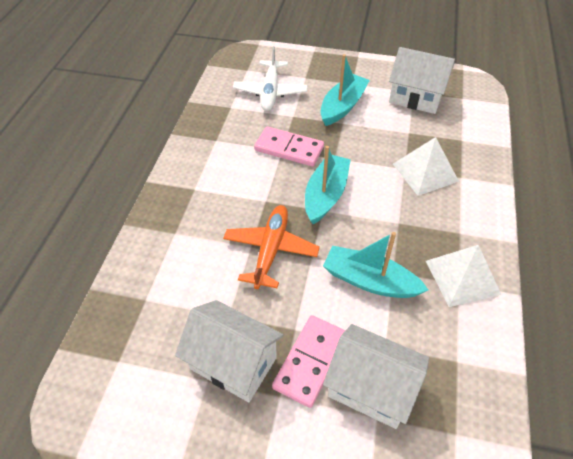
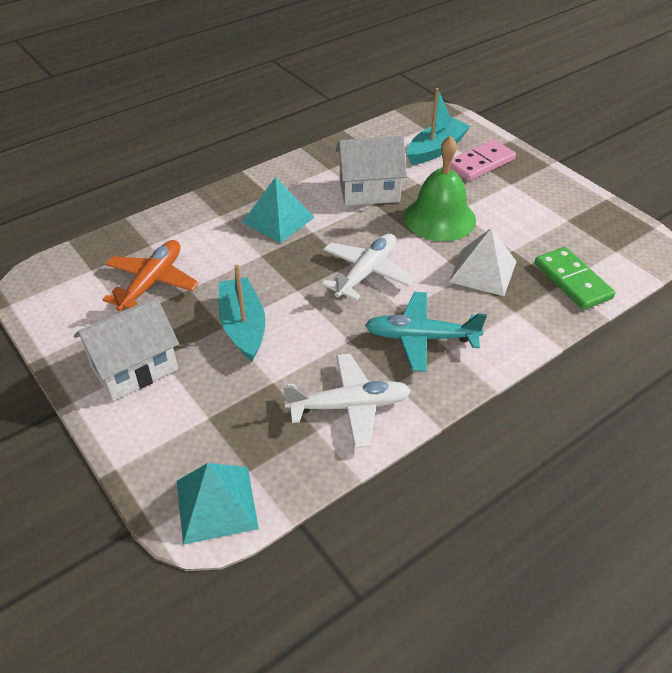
green bell: none = 0 -> [404,136,476,241] = 1
green domino: none = 0 -> [535,247,615,310] = 1
pink domino: [254,126,324,166] [272,315,346,408] = 2 -> [450,140,516,181] = 1
turquoise boat: [305,146,351,224] [320,54,370,126] [323,232,428,298] = 3 -> [218,265,265,361] [407,88,470,165] = 2
turquoise plane: none = 0 -> [365,292,487,372] = 1
turquoise pyramid: none = 0 -> [177,463,259,545] [242,177,315,243] = 2
white house: [175,300,283,402] [323,324,429,429] [389,47,455,114] = 3 -> [74,297,179,401] [336,136,407,206] = 2
white plane: [233,46,308,111] = 1 -> [283,354,411,448] [322,233,415,301] = 2
white pyramid: [393,137,459,196] [426,245,501,307] = 2 -> [449,228,517,296] = 1

